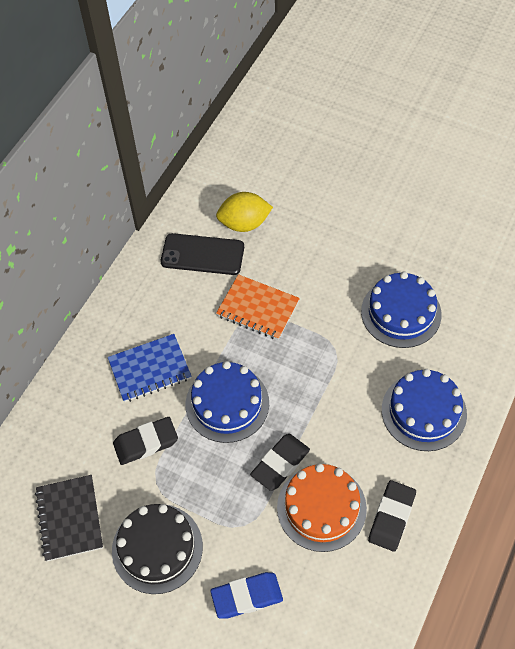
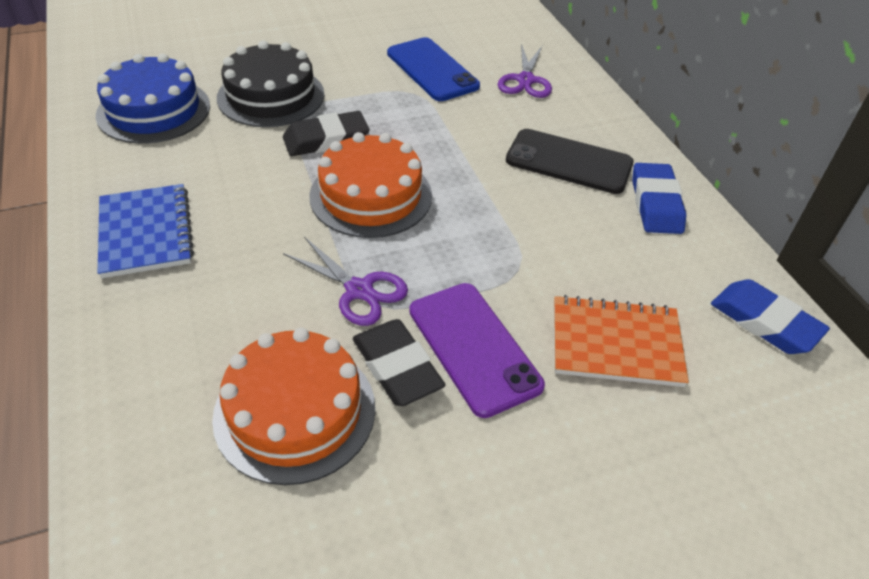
black eraser: [113,417,178,465] [250,434,310,491] [368,480,416,552] = 3 -> [283,111,369,156] [353,319,445,406] = 2
black notebook: [35,475,103,561] = 1 -> none = 0
blue cake: [186,361,269,443] [361,272,442,348] [382,369,467,451] = 3 -> [96,54,210,144] = 1
blue eraser: [210,572,283,618] = 1 -> [632,163,686,234] [711,279,830,354] = 2
blue phone: none = 0 -> [387,37,480,101] = 1
orange cake: [277,463,367,552] = 1 -> [212,328,375,485] [309,132,432,238] = 2
purple phone: none = 0 -> [409,283,545,418] = 1
purple scissors: none = 0 -> [283,237,408,326] [498,44,552,98] = 2
yellow lemon: [216,192,273,232] = 1 -> none = 0

